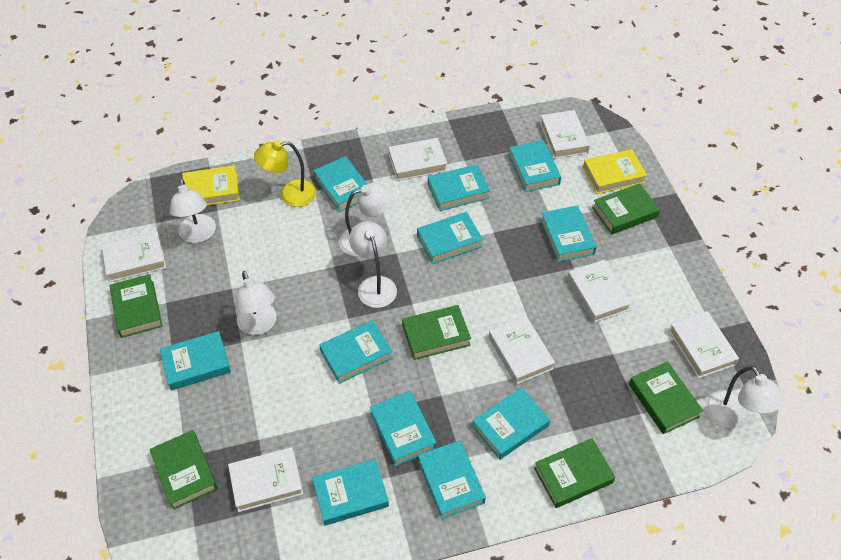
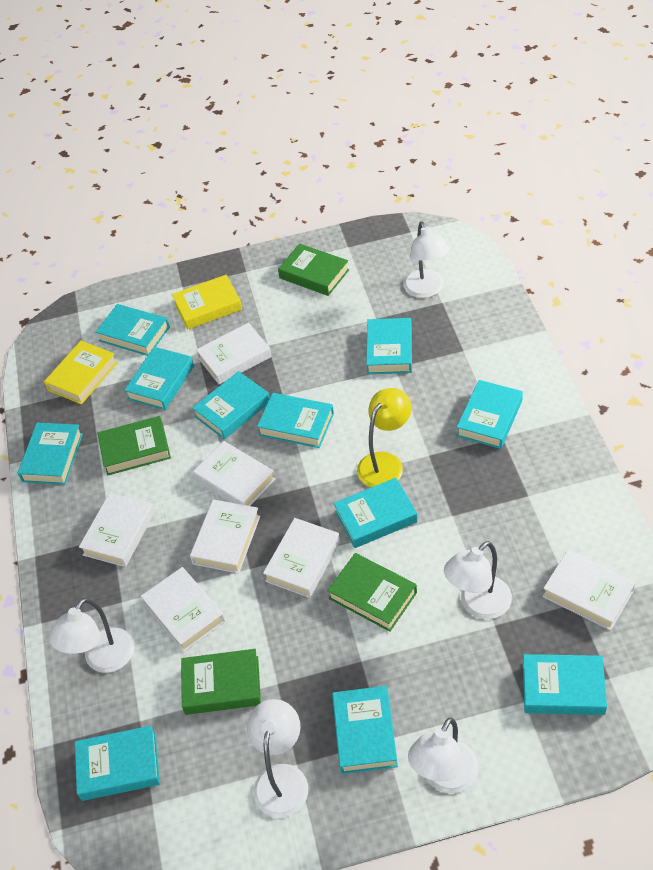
green book: [109,274,163,338] [149,430,218,510] [402,305,471,360] [534,438,615,508] [592,183,660,234] [629,361,703,434] = 6 -> [97,416,171,476] [181,649,261,715] [278,243,349,296] [327,553,417,632] = 4

